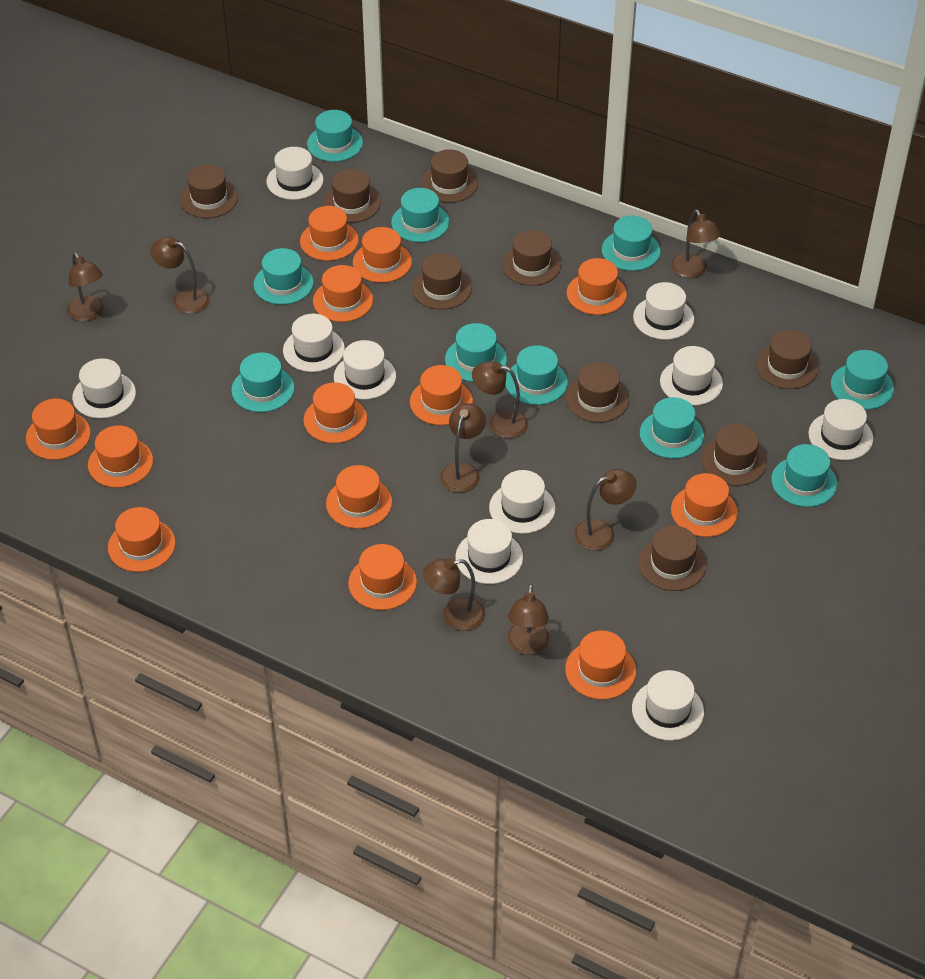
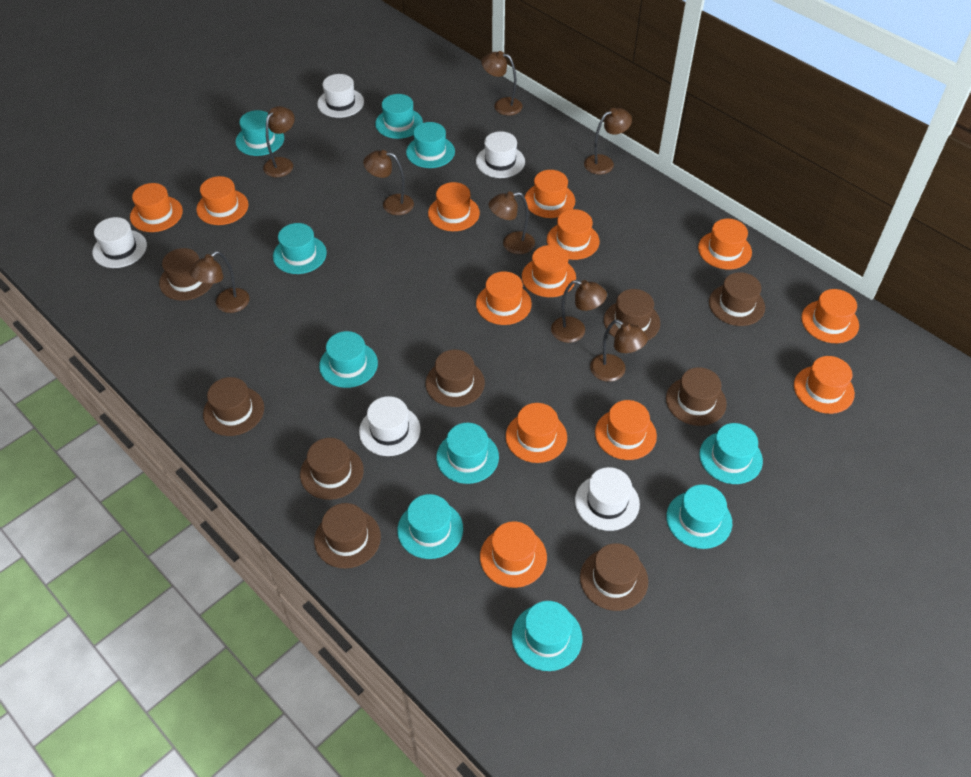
white hat: [72,358,136,419] [266,147,323,200] [283,314,345,372] [334,340,396,400] [456,519,523,584] [489,470,556,534] [632,670,704,741] [633,282,694,340] [660,346,723,405] [808,399,873,460] = 10 -> [92,217,147,268] [317,74,364,118] [359,396,420,456] [476,131,525,178] [575,467,640,531] = 5

